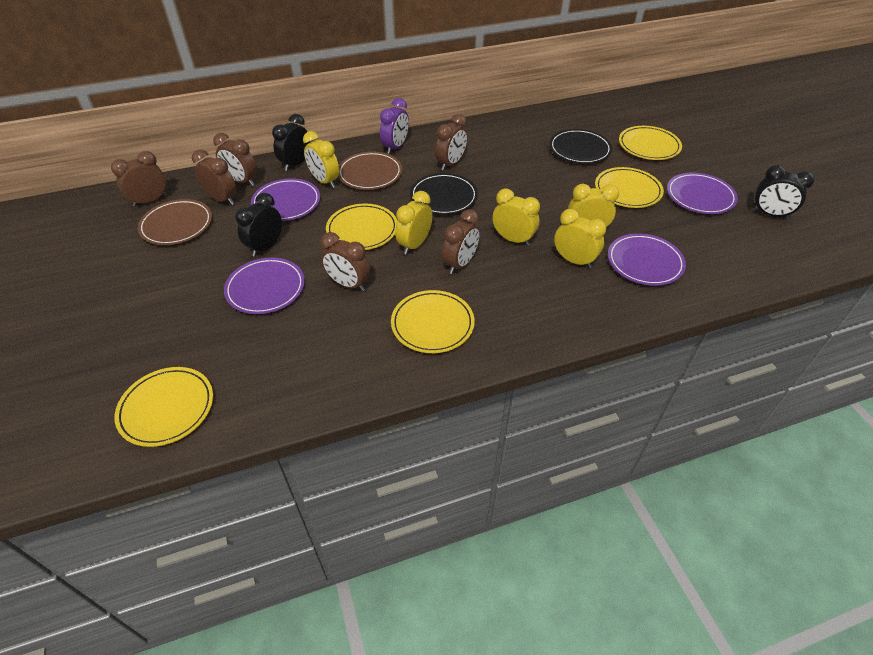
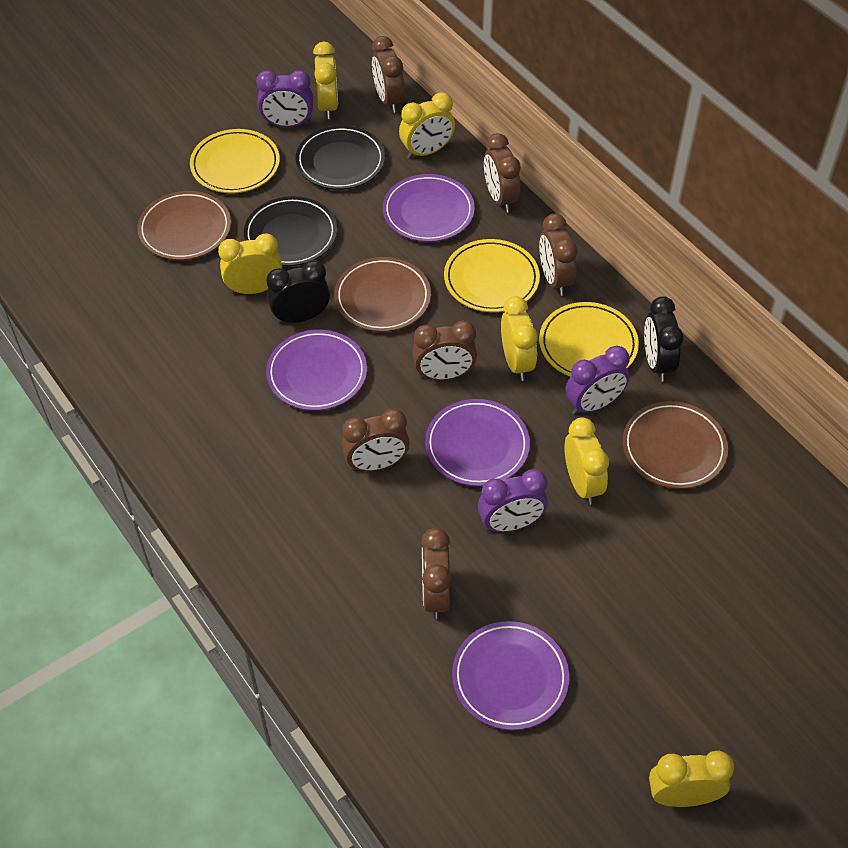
black clock: [235,193,282,257] [272,114,310,171] [752,165,814,219] = 3 -> [266,260,330,324] [644,296,683,382] = 2
brown plate: [138,199,212,245] [338,151,402,190] = 2 -> [137,191,231,260] [334,257,431,332] [623,401,728,489] = 3
purple clock: [380,98,409,154] = 1 -> [256,70,313,128] [478,469,548,532] [565,346,630,415] = 3
yellow clock: [303,131,339,188] [395,191,433,255] [492,189,540,246] [554,209,607,268] [568,184,619,227] = 5 -> [218,233,282,294] [313,42,338,119] [399,92,455,159] [501,296,538,381] [564,417,609,505] [649,751,734,807] = 6
yellow plate: [114,367,213,447] [326,204,397,250] [391,290,475,353] [595,167,664,208] [619,126,682,160] = 5 -> [190,129,280,193] [444,239,540,312] [539,302,639,377] = 3

